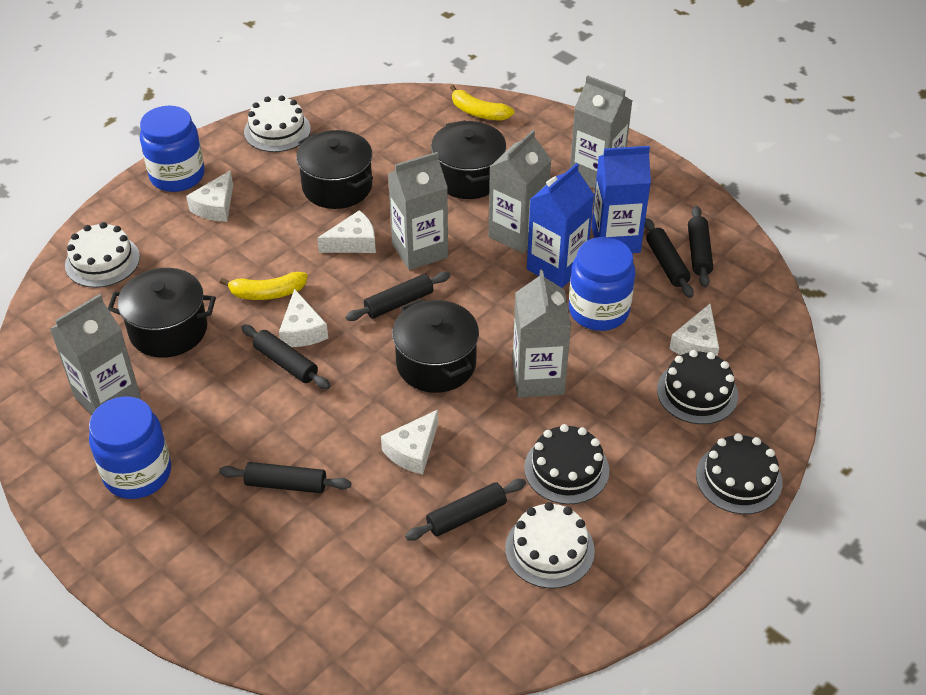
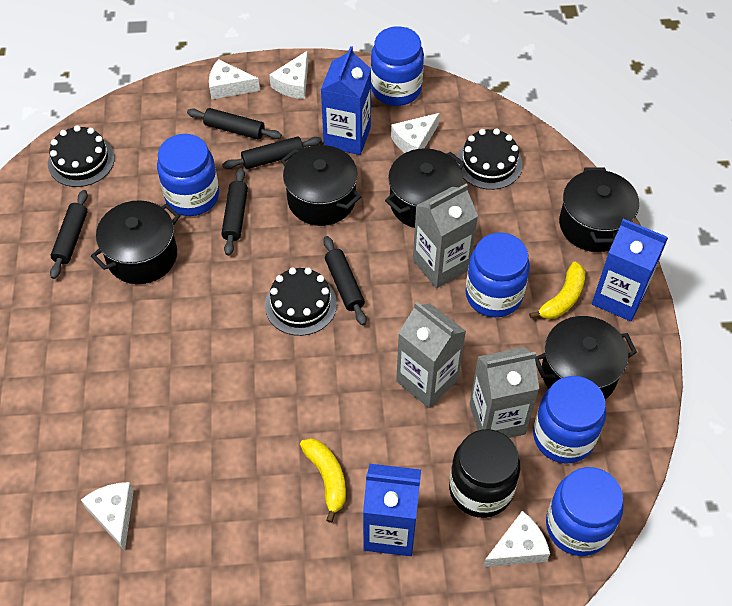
black jar: none = 0 -> [449,429,520,518] = 1
black pot: [108,268,216,358] [296,130,373,209] [392,299,479,393] [431,120,506,199] = 4 -> [91,200,180,284] [281,145,362,226] [385,148,465,228] [535,316,637,399] [559,167,639,252] = 5
black rolling pin: [219,462,351,493] [241,324,330,389] [346,272,450,321] [405,479,526,541] [644,218,694,298] [688,206,713,288] = 6 -> [50,190,88,279] [187,108,282,140] [221,168,248,256] [222,136,322,169] [323,236,366,326] = 5
blue carton: [527,163,594,288] [591,146,651,253] = 2 -> [321,46,371,155] [363,464,421,556] [592,219,668,321] = 3
blue jar: [89,396,171,499] [140,106,205,192] [569,237,635,331] = 3 -> [157,134,219,216] [371,26,424,106] [465,232,530,317] [533,376,606,463] [546,467,623,556] = 5
grey carton: [50,294,141,415] [388,152,448,270] [488,130,551,254] [512,270,571,398] [570,75,632,189] = 5 -> [396,302,466,408] [413,183,478,288] [470,347,539,438] = 3
white cake: [65,222,140,288] [244,95,311,152] [505,502,595,588] = 3 -> none = 0

